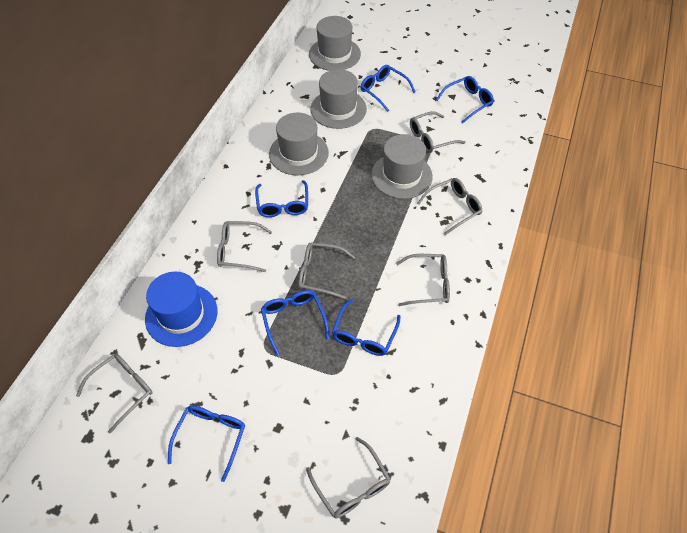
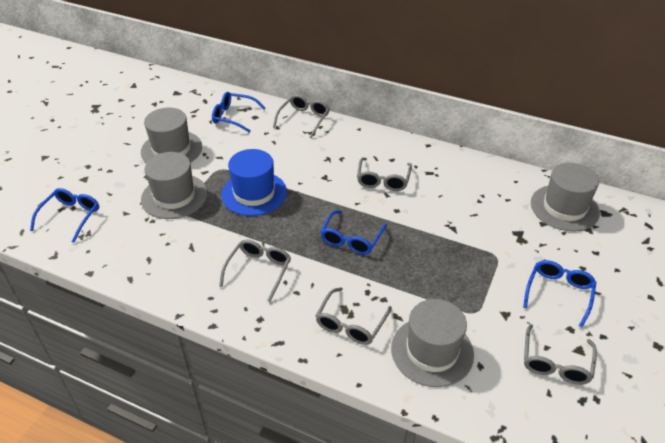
blue glasses: [168,405,245,482] [255,180,308,217] [261,290,329,355] [332,299,401,356] [361,65,416,112] [436,76,494,123] = 6 -> [30,188,99,243] [212,92,265,133] [320,210,387,255] [523,260,596,328] = 4
grey glasses: [76,354,153,434] [217,221,272,272] [298,242,355,299] [306,437,391,518] [396,254,450,306] [410,111,465,153] [417,178,482,235] = 7 -> [219,240,291,302] [273,95,330,138] [316,287,392,345] [357,158,412,191] [524,324,597,385] = 5

